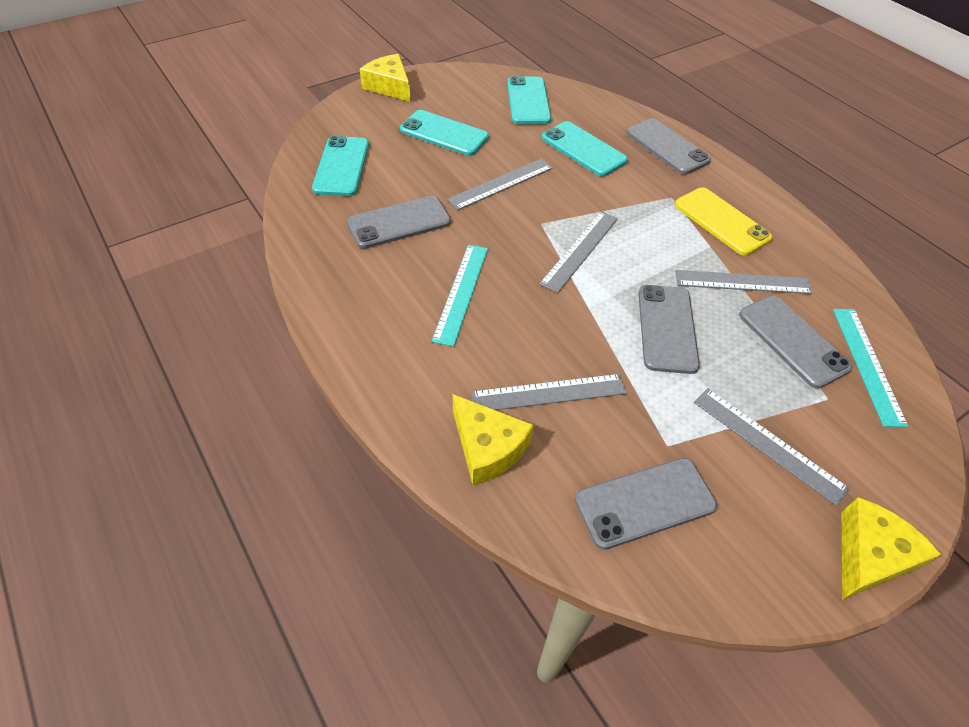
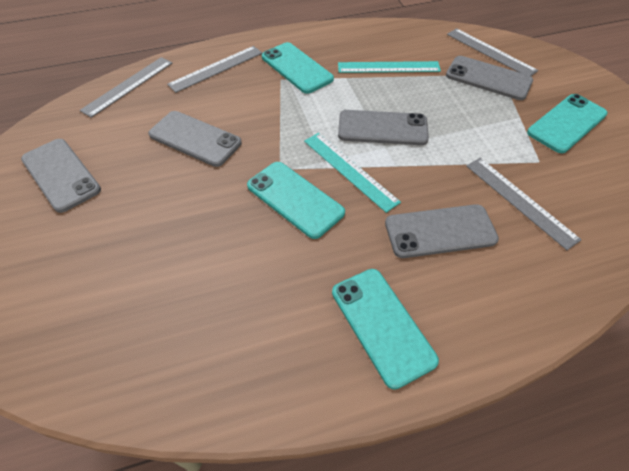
grey ruler: [447,159,553,210] [471,374,627,410] [539,211,618,293] [675,270,813,294] [694,388,850,506] = 5 -> [80,57,172,118] [167,46,262,93] [447,28,538,76] [466,158,582,250] = 4
yellow cheese: [360,54,410,102] [453,394,534,485] [842,497,942,600] = 3 -> none = 0
yellow phone: [675,187,772,256] = 1 -> none = 0

